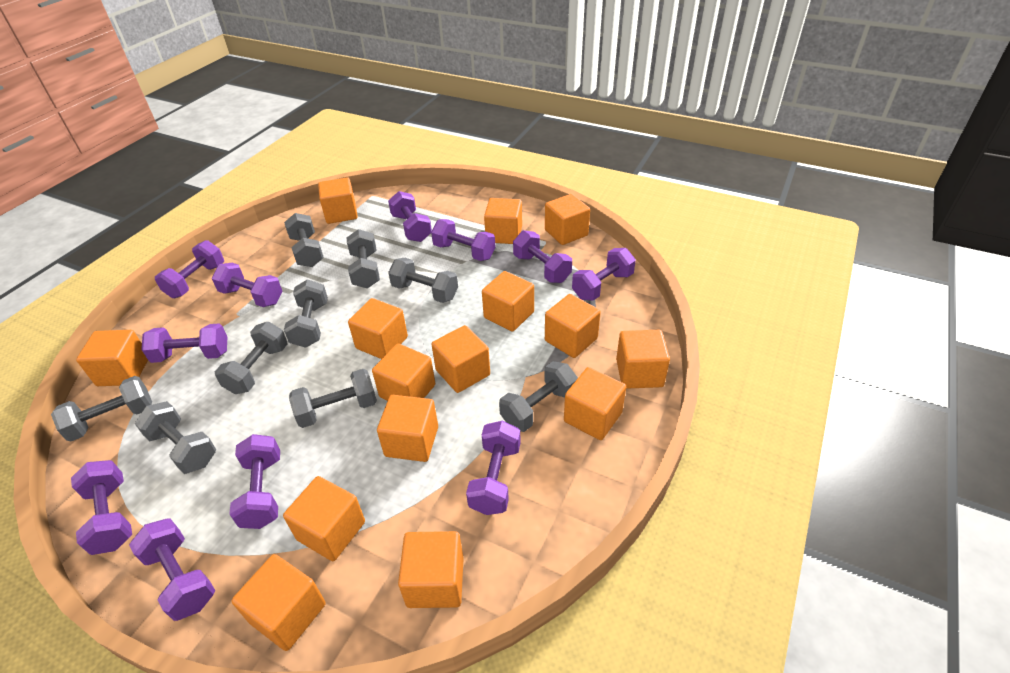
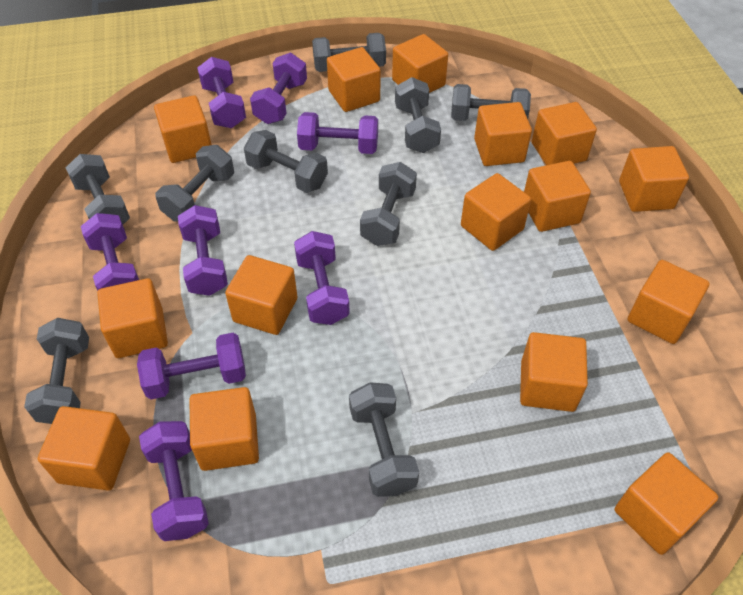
purple dumbbell: [71,460,132,555] [129,518,215,621] [141,323,227,363] [155,240,224,298] [212,263,282,307] [229,434,280,529] [388,191,432,242] [431,219,495,261] [466,420,521,515] [513,230,572,283] [572,248,636,301] = 11 -> [81,213,139,290] [137,333,246,399] [139,421,209,541] [178,205,228,296] [197,57,246,128] [250,53,307,124] [294,231,350,325] [297,112,378,154] = 8

